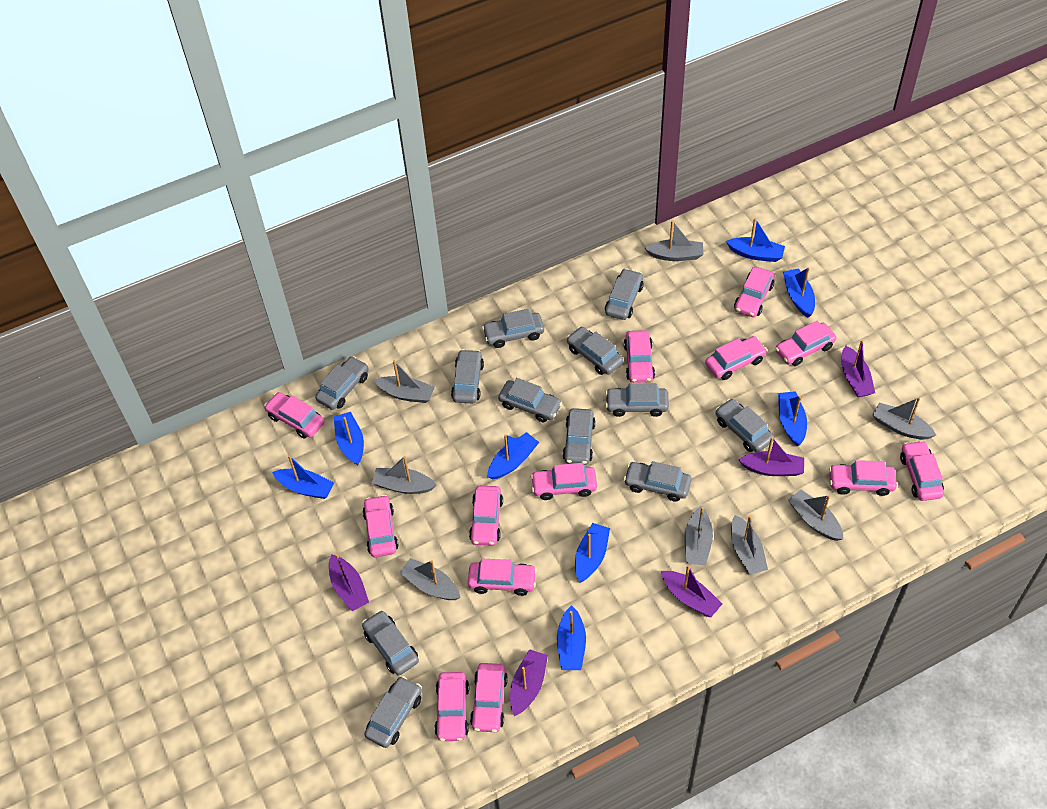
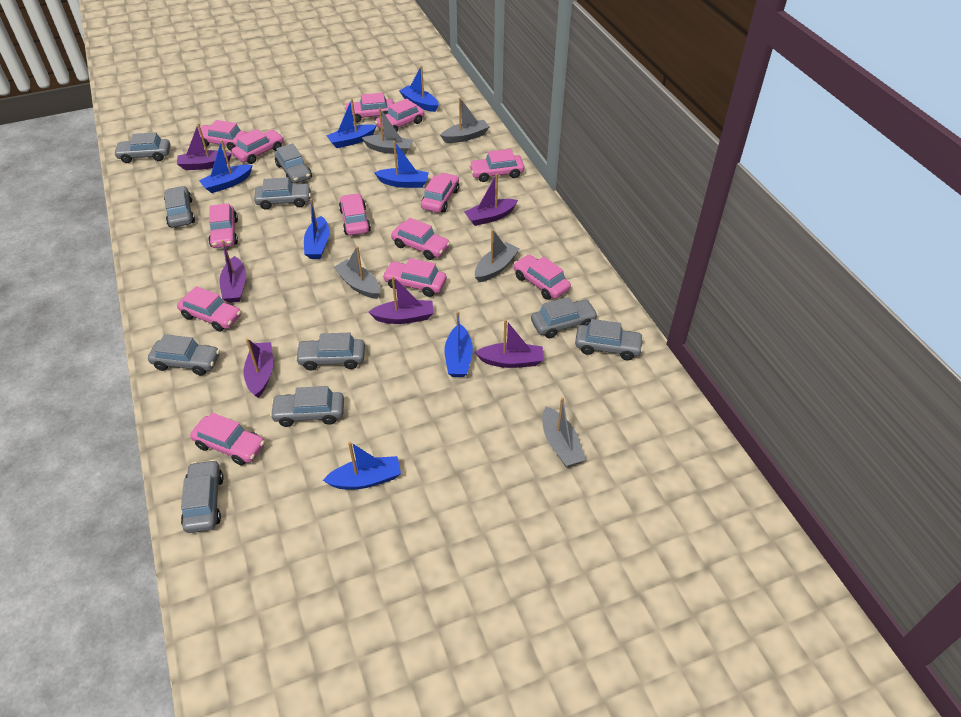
blue boat: [272,455,334,499] [334,412,364,465] [488,432,539,479] [557,605,586,670] [575,523,610,582] [726,218,785,262] [778,391,807,446] [783,268,815,318] = 8 -> [199,140,252,193] [304,198,329,259] [323,441,401,490] [326,99,377,148] [374,141,429,188] [399,66,439,112] [445,311,473,377] = 7
grey boat: [372,456,437,494] [374,360,435,403] [399,558,461,600] [645,220,703,261] [684,506,713,566] [731,515,768,575] [788,490,843,541] [872,398,936,440] = 8 -> [333,246,380,299] [362,108,413,155] [440,97,489,143] [475,229,519,282] [543,397,585,467] = 5
grey car: [315,356,369,410] [362,610,419,676] [364,676,422,748] [451,349,484,403] [482,309,544,348] [498,378,562,422] [563,408,596,465] [566,327,623,375] [605,268,644,320] [605,383,669,417] [624,461,691,502] [715,399,774,452] = 12 -> [114,132,171,163] [148,334,220,375] [164,186,195,227] [181,460,224,533] [254,177,311,210] [270,386,344,427] [274,143,312,184] [295,333,365,371] [531,297,598,338] [575,319,644,360] = 10
purple boat: [329,554,369,611] [510,649,548,716] [661,565,722,617] [738,437,804,476] [842,340,875,397] = 5 -> [177,123,232,170] [220,240,246,303] [244,338,273,398] [368,276,434,324] [464,174,518,226] [475,319,543,368] = 6

